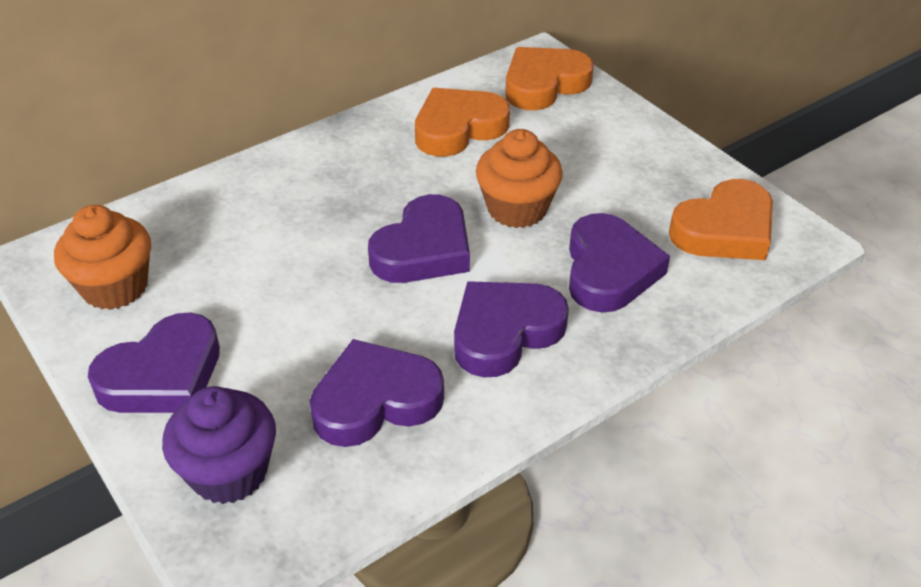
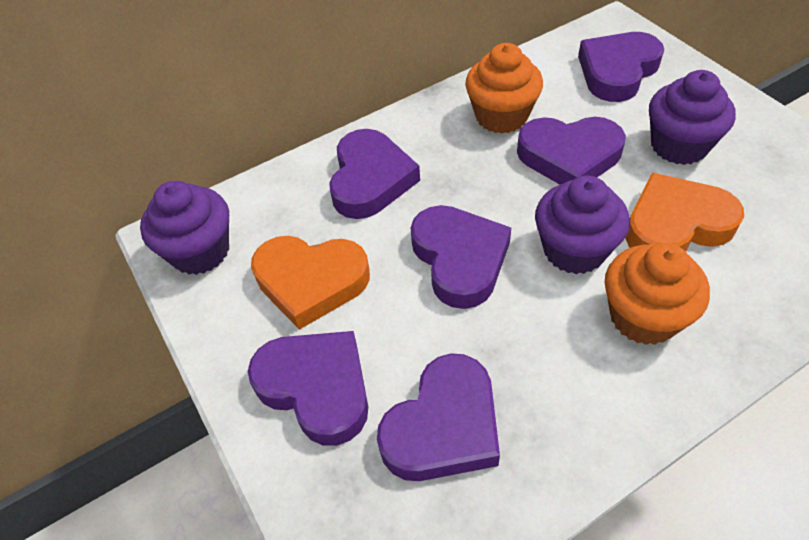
orange heart: [415,88,510,157] [505,47,594,110] [669,179,773,260] = 3 -> [251,236,370,330] [625,173,744,252] = 2
purple cupcake: [162,386,276,504] = 1 -> [140,181,229,275] [535,176,630,274] [649,70,736,165] = 3
purple heart: [88,312,220,413] [310,339,444,447] [368,194,470,283] [454,281,569,377] [569,213,670,312] = 5 -> [248,331,368,446] [329,129,420,219] [377,353,500,481] [411,205,511,309] [517,117,626,184] [578,32,664,102] = 6

